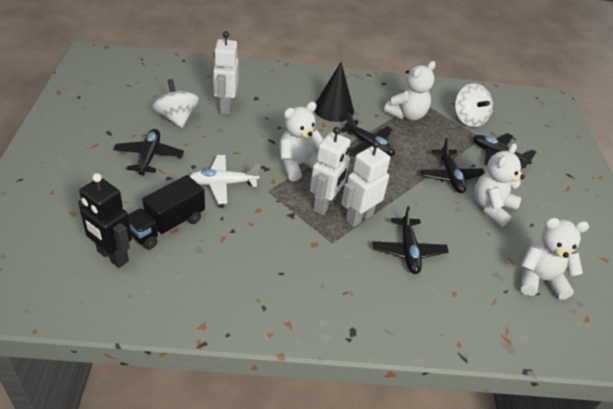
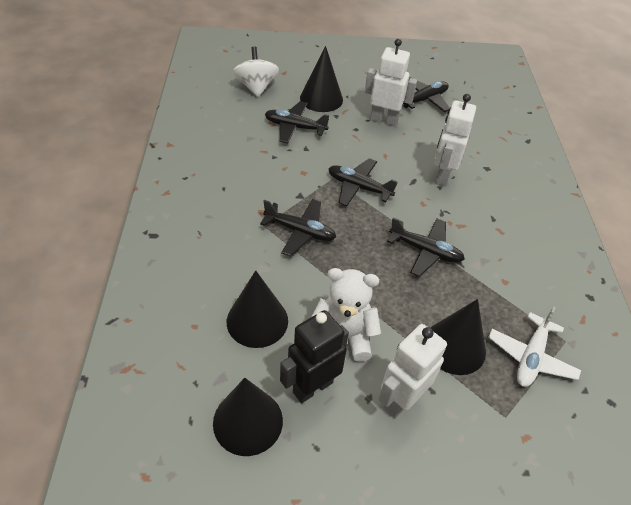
black cone: [314,62,354,122] = 1 -> [213,378,283,456] [227,270,288,348] [300,46,343,112] [431,299,486,375] = 4
black truck: [128,175,205,250] = 1 -> none = 0
white spinning top: [152,79,199,128] [455,84,493,127] = 2 -> [233,47,279,97] = 1
white teddy bear: [279,102,323,181] [384,61,436,120] [474,143,525,227] [521,218,589,300] = 4 -> [311,268,381,362] = 1

